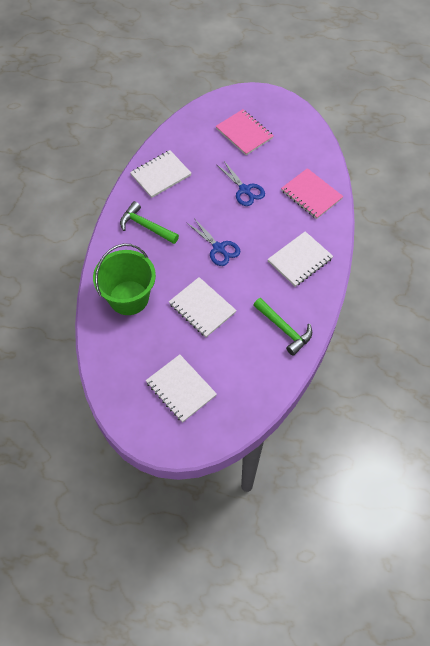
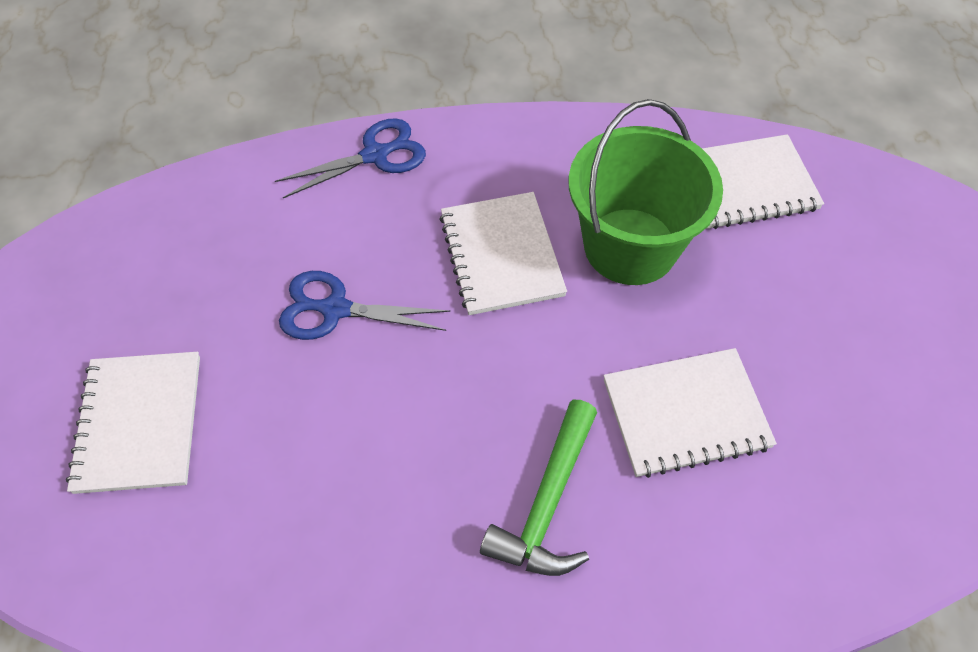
green hammer: [120,201,179,244] [253,298,312,356] = 2 -> [480,400,597,576] = 1
pink notebook: [216,109,273,155] [281,168,343,219] = 2 -> none = 0

